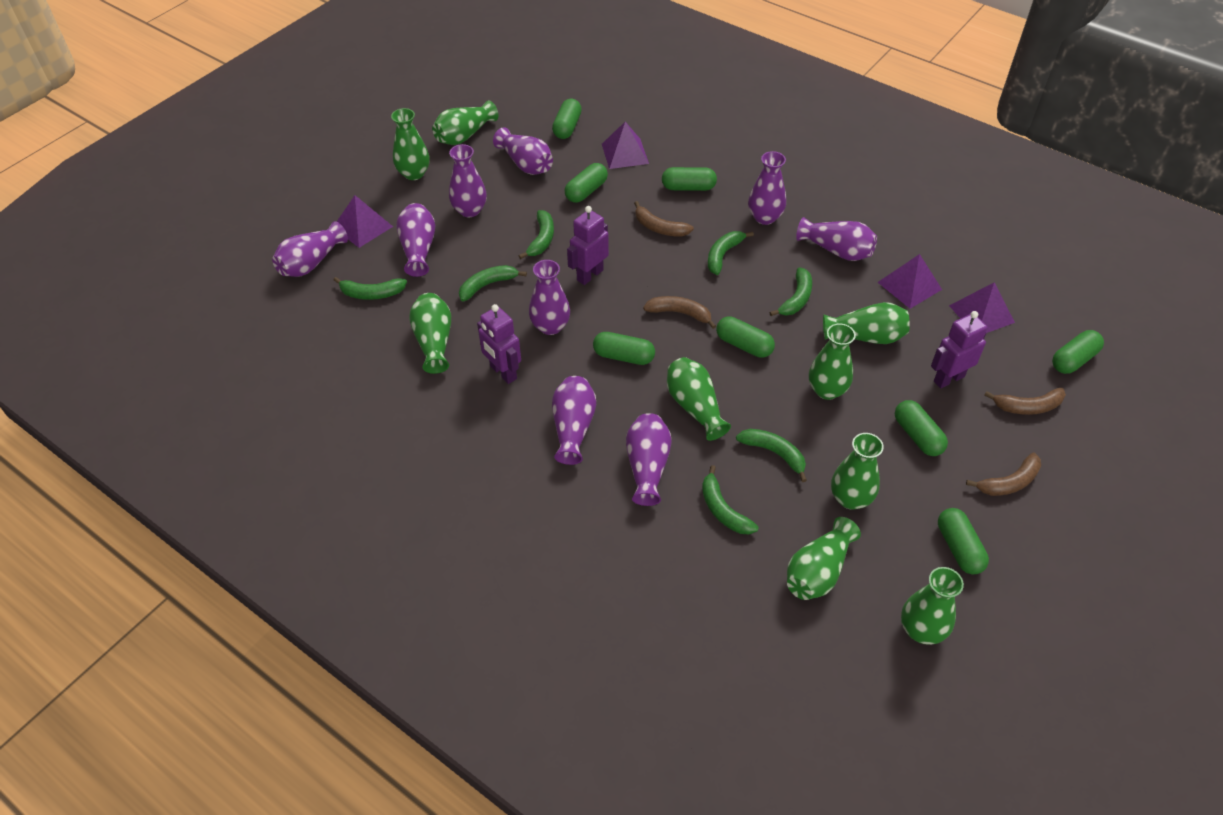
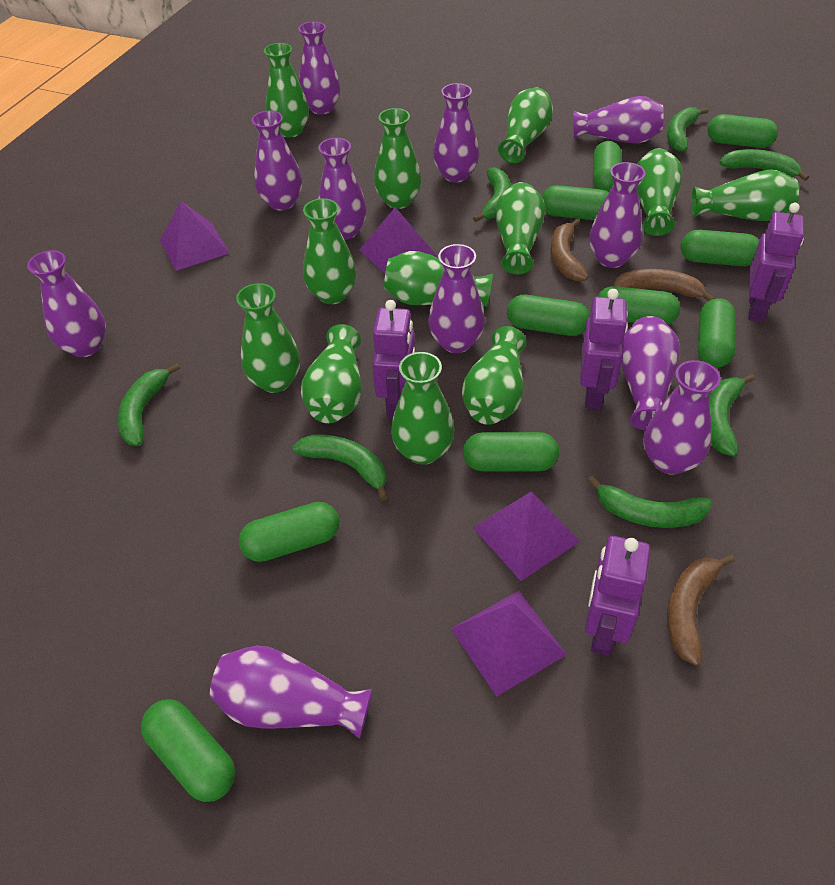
brown banana: [634,201,694,237] [643,296,716,329] [966,452,1041,496] [984,388,1066,415] = 4 -> [550,219,588,282] [613,269,715,301] [667,555,735,666] = 3
green capsule: [552,99,582,139] [565,163,608,203] [593,332,655,365] [662,167,717,191] [716,316,775,358] [895,400,948,456] [938,508,989,574] [1052,330,1104,374] = 8 -> [141,699,235,802] [239,502,340,562] [463,432,559,471] [507,295,590,336] [542,185,609,220] [593,141,622,192] [597,286,680,325] [681,230,759,266] [698,298,736,368] [707,114,778,148] = 10
green vase: [391,108,430,180] [409,293,451,374] [432,100,498,145] [667,357,731,441] [787,517,861,600] [809,323,856,400] [823,302,910,344] [831,433,884,510] [901,567,964,645] = 9 -> [236,283,300,393] [264,43,309,137] [301,324,361,423] [303,198,356,304] [374,108,422,209] [384,251,493,307] [391,352,455,465] [462,326,526,425] [495,182,545,274] [498,88,553,163] [637,148,683,236] [692,170,799,221] = 12
purple robot: [477,304,521,384] [567,206,609,285] [931,311,987,388] = 3 -> [372,300,415,419] [580,289,628,409] [585,536,650,656] [748,203,804,322] = 4
purple vase: [272,221,348,277] [396,203,435,277] [449,144,487,217] [493,127,553,175] [529,260,570,335] [552,376,596,465] [626,413,672,506] [748,151,786,225] [796,217,877,261] = 9 -> [27,250,106,357] [210,646,372,739] [251,111,302,211] [298,22,340,115] [318,138,367,240] [428,244,485,353] [433,83,479,183] [574,96,664,144] [589,162,645,268] [621,316,680,430] [643,360,721,475] = 11

